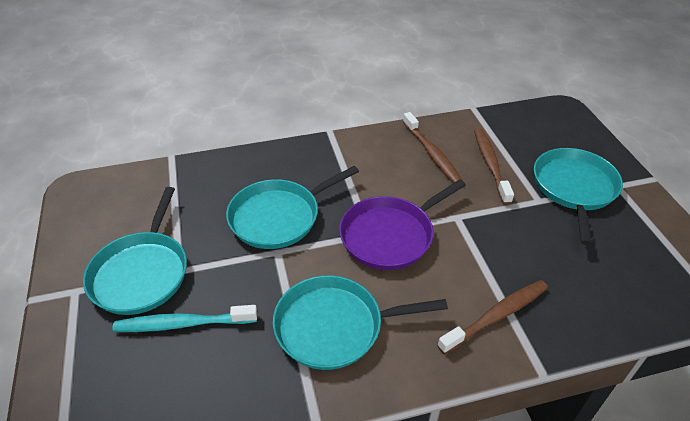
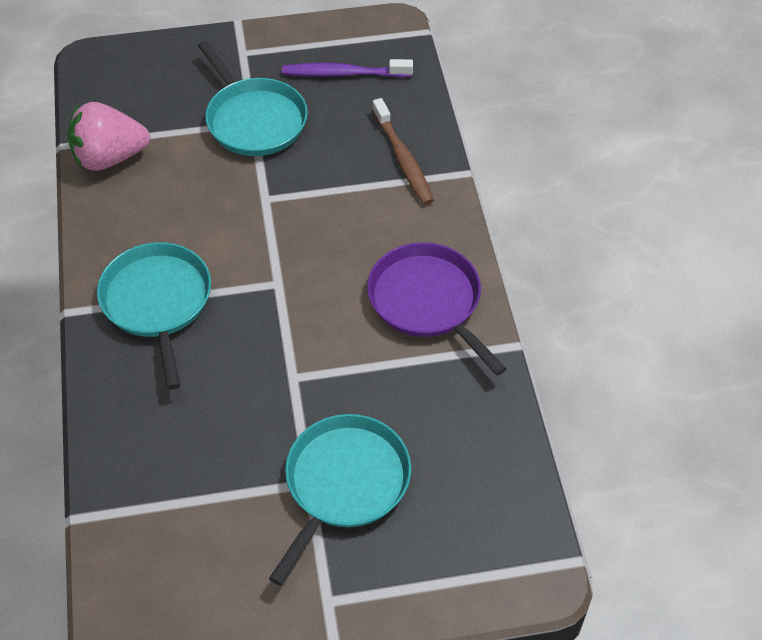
brown toothbrush: [403,112,463,183] [437,280,548,354] [474,129,514,205] = 3 -> [372,98,434,205] = 1
pink strawberry: none = 0 -> [68,102,150,171] = 1
purple toothbrush: none = 0 -> [282,59,413,78] = 1
turquoise pan: [83,187,187,315] [226,166,359,249] [273,275,448,370] [534,148,623,245] = 4 -> [97,242,211,390] [198,41,308,156] [269,414,411,586] = 3
turquoise toothbrush: [112,305,257,332] = 1 -> none = 0

